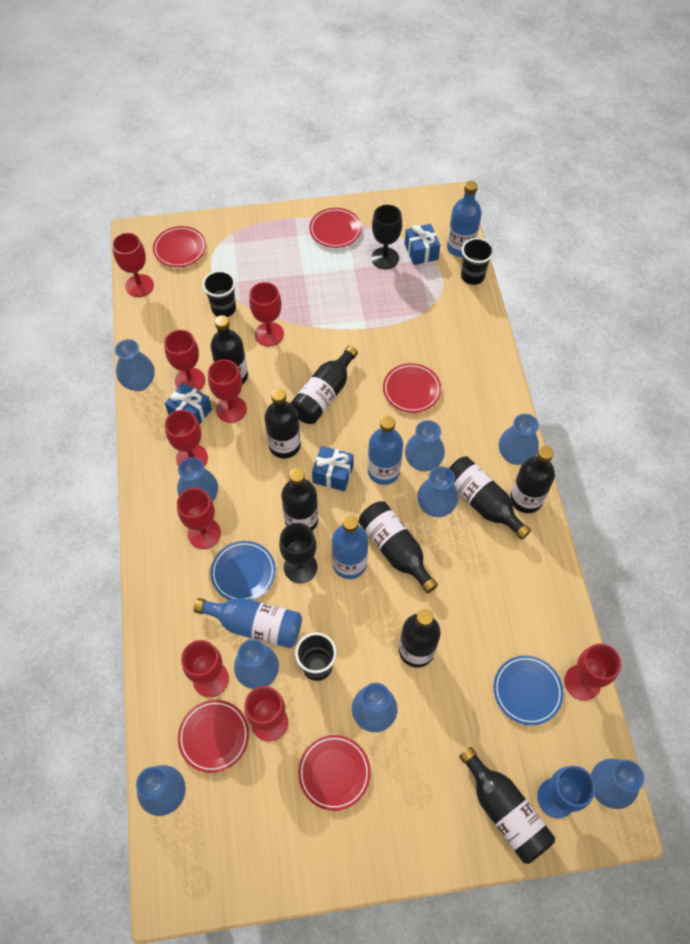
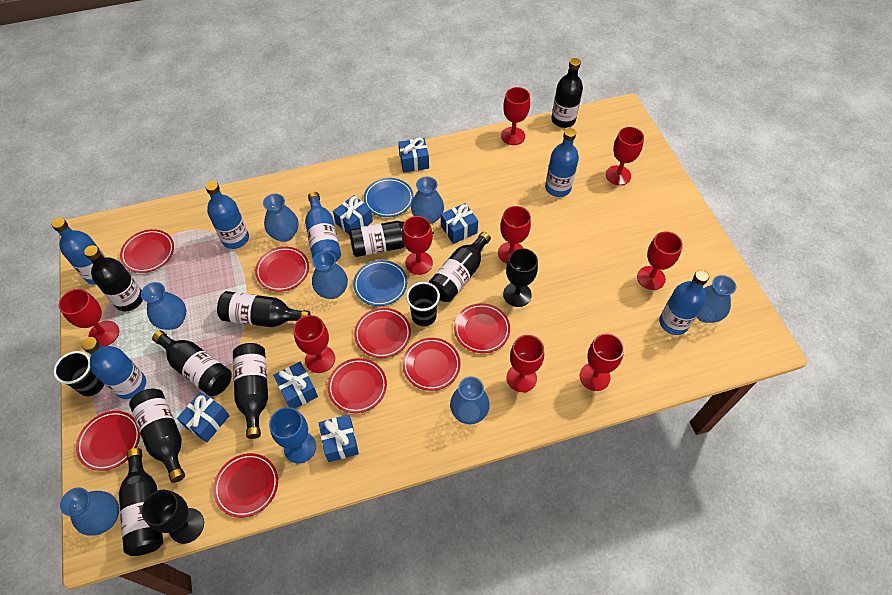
black cup: [202,270,236,317] [295,633,337,681] [461,238,494,285] = 3 -> [53,351,104,396] [406,282,440,326] = 2
blue bottle: [194,598,302,648] [332,515,368,579] [368,416,403,485] [447,181,482,257] = 4 -> [51,218,105,285] [82,337,146,399] [205,181,249,249] [305,192,341,261] [545,128,579,197] [659,270,709,335] = 6
blue gift: [165,382,212,424] [312,446,354,491] [405,224,440,265] = 3 -> [177,392,230,442] [273,362,318,409] [319,415,359,462] [333,195,373,234] [398,138,429,172] [441,203,478,244] = 6
blue vase: [115,339,155,391] [136,765,186,816] [177,457,218,502] [234,639,279,689] [352,683,398,732] [405,420,445,471] [417,466,458,517] [499,414,539,465] [591,759,644,809] = 9 -> [60,488,119,536] [141,282,186,330] [263,194,299,242] [312,251,348,299] [411,177,444,224] [450,376,490,424] [697,275,736,323] = 7
red plate: [153,226,206,267] [178,700,249,773] [298,735,371,811] [309,208,362,248] [383,363,441,413] = 5 -> [76,411,140,471] [120,229,174,273] [213,453,278,518] [255,247,309,292] [328,358,387,413] [354,308,411,358] [402,338,461,391] [454,303,510,353] = 8

